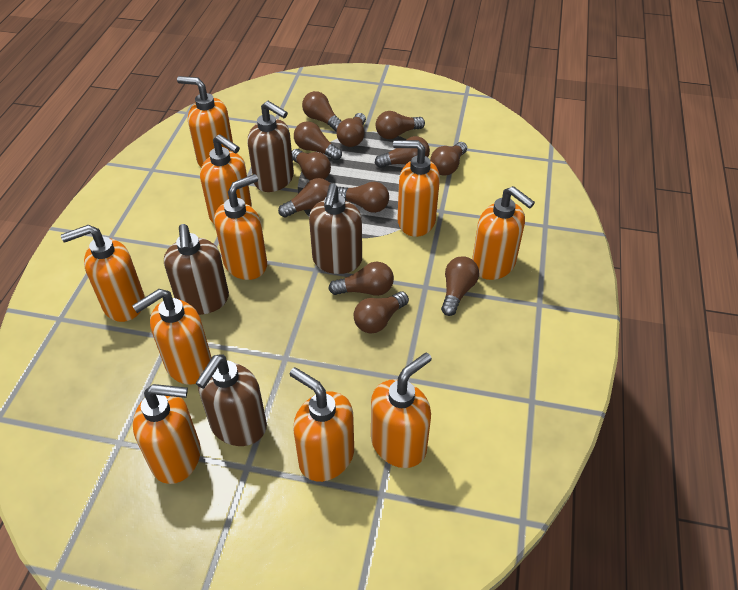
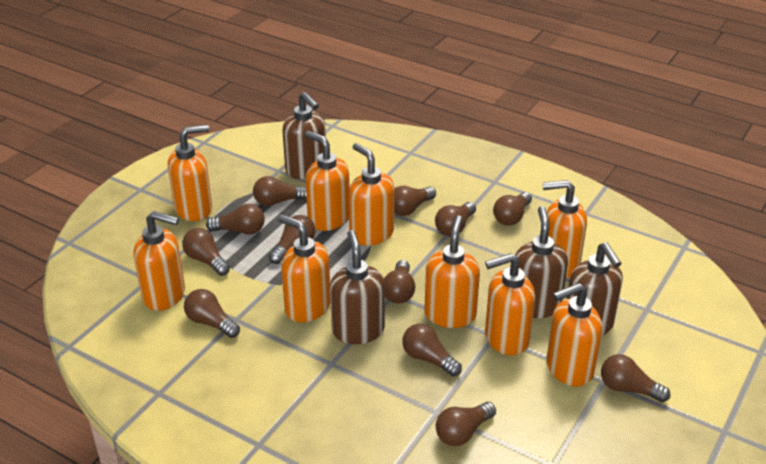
orange soap dispenser: [61,225,145,322] [132,289,212,385] [133,384,201,484] [177,76,233,167] [200,134,252,224] [214,174,267,280] [290,367,354,482] [371,353,432,468] [393,140,440,237] [472,186,535,280] = 10 -> [134,211,185,311] [168,125,212,221] [278,215,331,322] [305,131,350,231] [348,143,394,246] [424,215,480,328] [485,253,535,356] [542,180,587,278] [547,283,602,387] = 9

